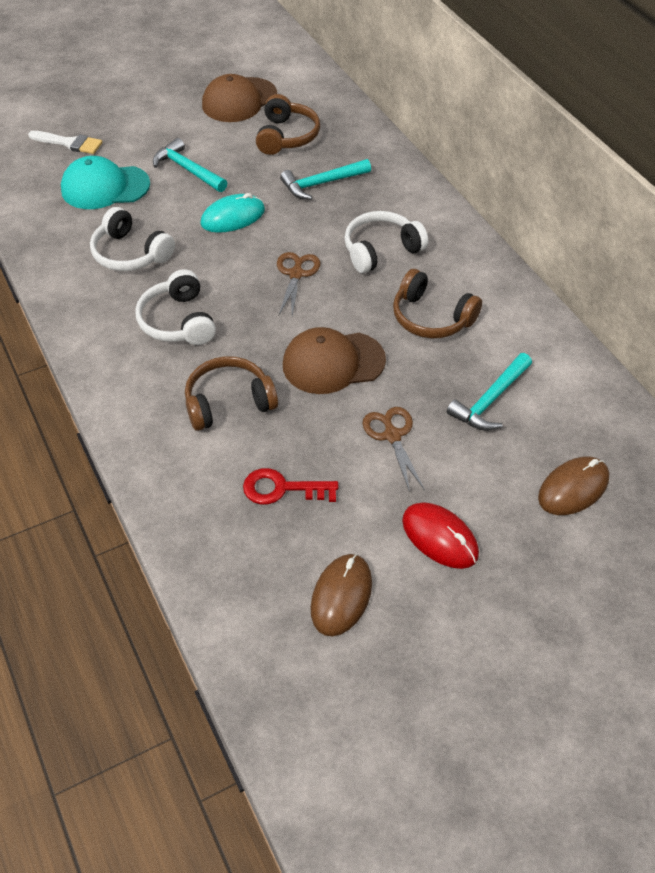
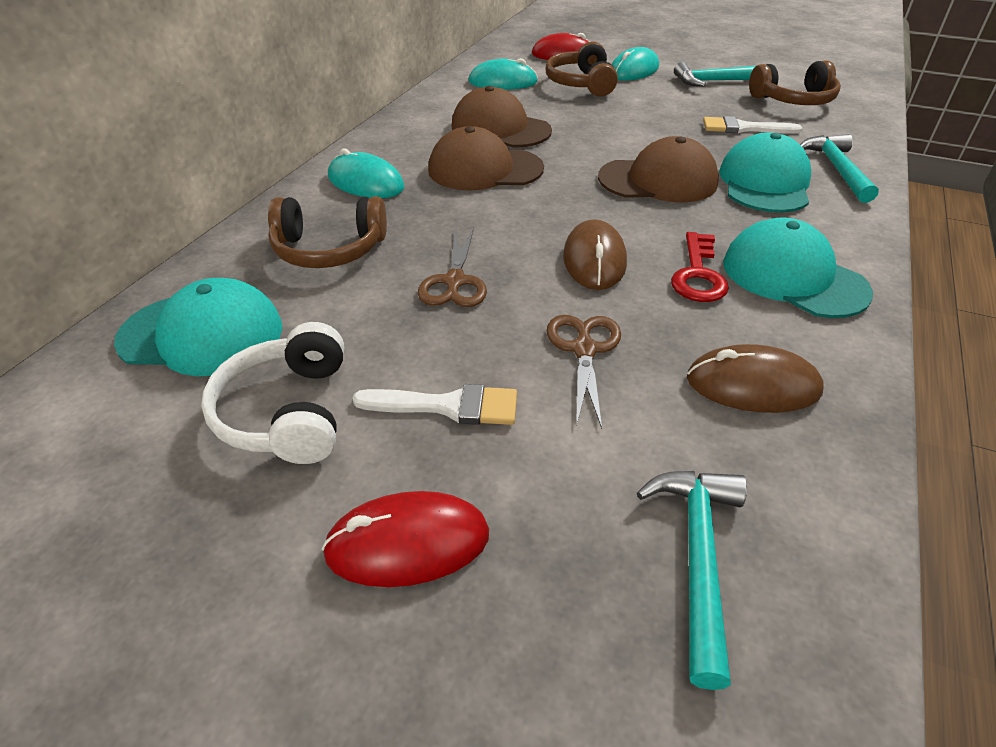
brown cap: [202,74,277,122] [283,327,386,394] = 2 -> [428,126,544,191] [452,86,552,148] [598,136,719,203] = 3
red mouse: [402,502,479,569] = 1 -> [322,491,489,587] [532,33,590,60] = 2
turquoise cap: [61,156,150,209] = 1 -> [114,278,282,376] [719,132,811,213] [723,217,873,318] = 3
turquoise mouse: [200,193,265,233] = 1 -> [328,149,405,198] [468,58,538,90] [611,47,659,81] = 3
white brush: [28,131,102,154] = 1 -> [352,384,517,425] [703,116,802,134] = 2
white headphones: [90,207,175,271] [135,269,216,345] [344,211,428,273] = 3 -> [201,322,344,464] = 1

